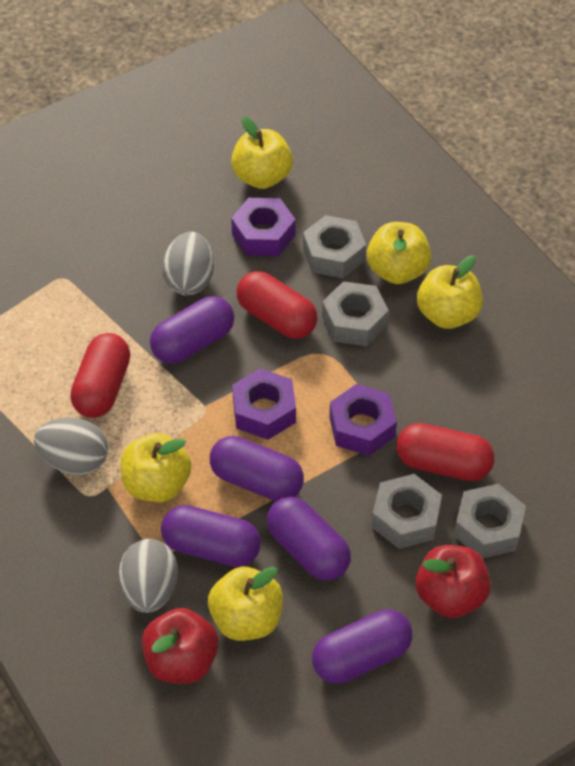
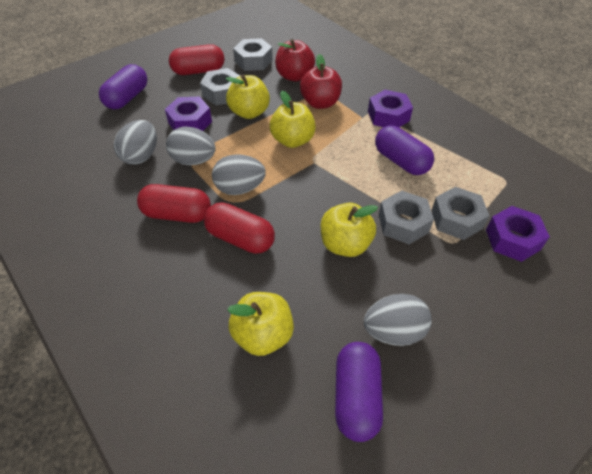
grey egg: [34,418,108,475] [119,539,178,613] [162,232,214,296] = 3 -> [114,120,157,165] [166,126,216,165] [212,154,266,195] [364,294,432,346] = 4
purple capsule: [150,296,234,364] [161,505,261,567] [210,436,304,501] [267,497,351,581] [312,609,413,684] = 5 -> [99,64,148,110] [335,342,383,442] [375,126,434,175] = 3
yellow apple: [120,433,191,502] [208,567,283,641] [231,117,293,189] [367,222,431,284] [417,255,483,329] = 5 -> [226,74,270,119] [227,292,294,356] [270,91,316,148] [321,203,378,257] = 4

